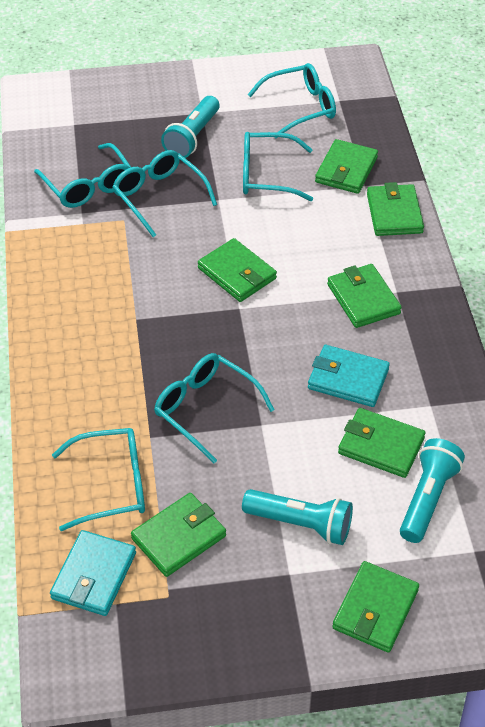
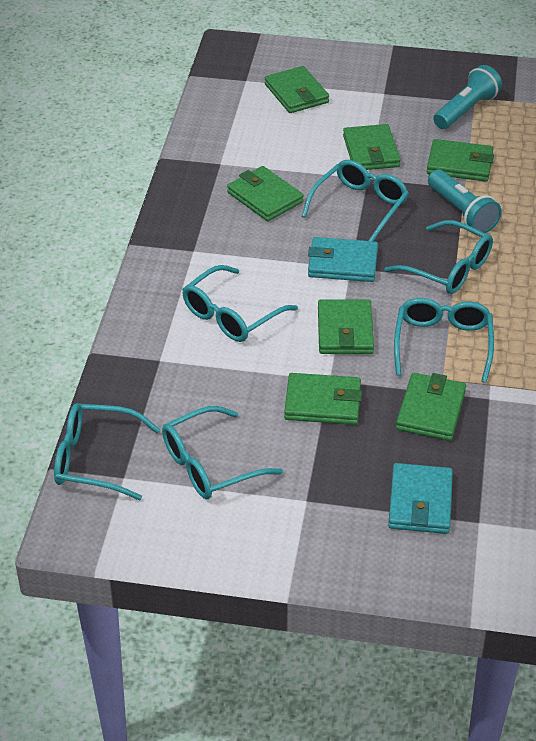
turquoise flashlight: [161,96,220,158] [242,489,353,545] [400,438,465,543] = 3 -> [428,170,502,233] [433,65,502,129] = 2

